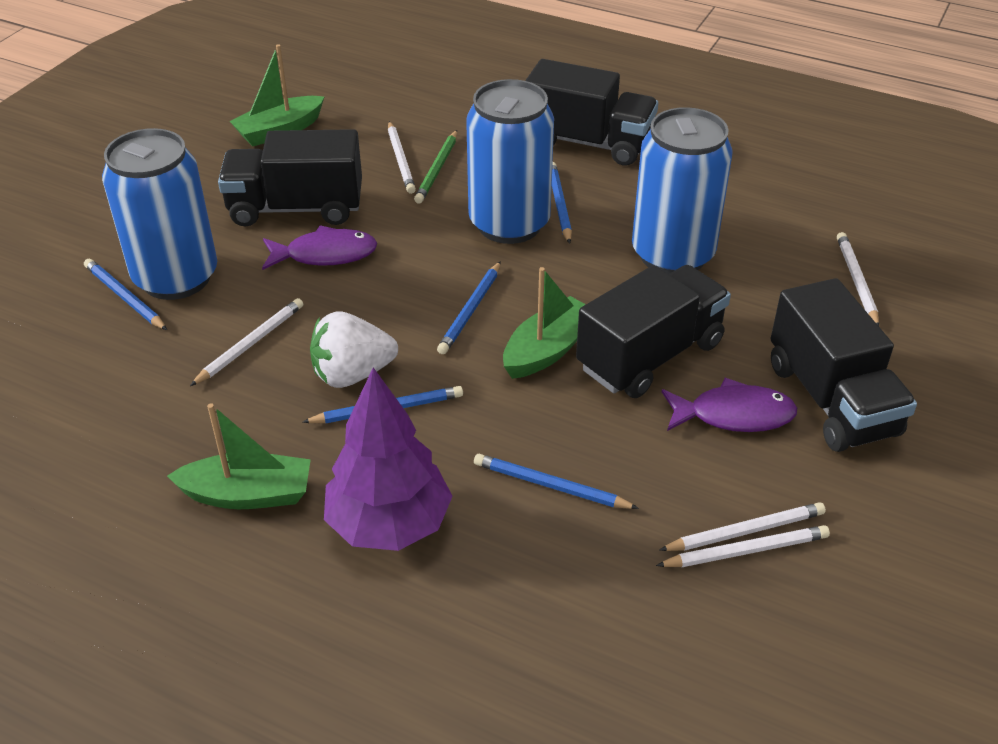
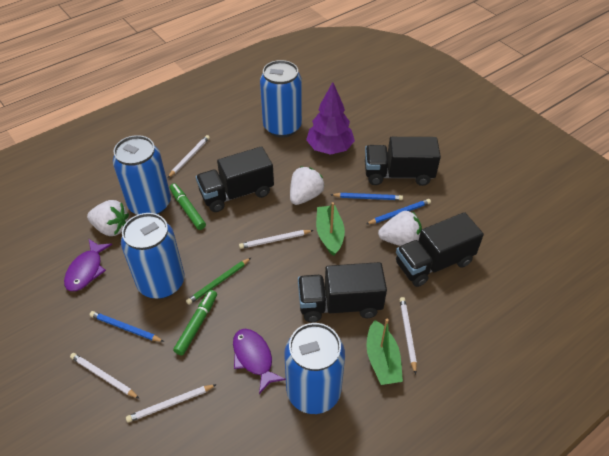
blue can: [102,128,217,300] [466,79,554,244] [632,107,733,274] = 3 -> [113,135,171,215] [121,213,184,299] [260,60,302,138] [284,323,345,414] = 4
blue pencil: [84,259,167,330] [303,386,463,423] [437,261,501,354] [474,454,639,509] [552,162,572,244] = 5 -> [90,311,164,342] [331,193,403,200] [366,199,431,224] = 3
green boat: [167,403,311,509] [230,44,324,146] [503,267,586,379] = 3 -> [316,202,345,256] [367,319,403,385] = 2
green marker: none = 0 -> [170,183,206,230] [173,290,217,356] = 2
white strawberry: [310,311,398,388] = 1 -> [87,200,129,236] [290,167,325,205] [378,211,422,246] = 3

